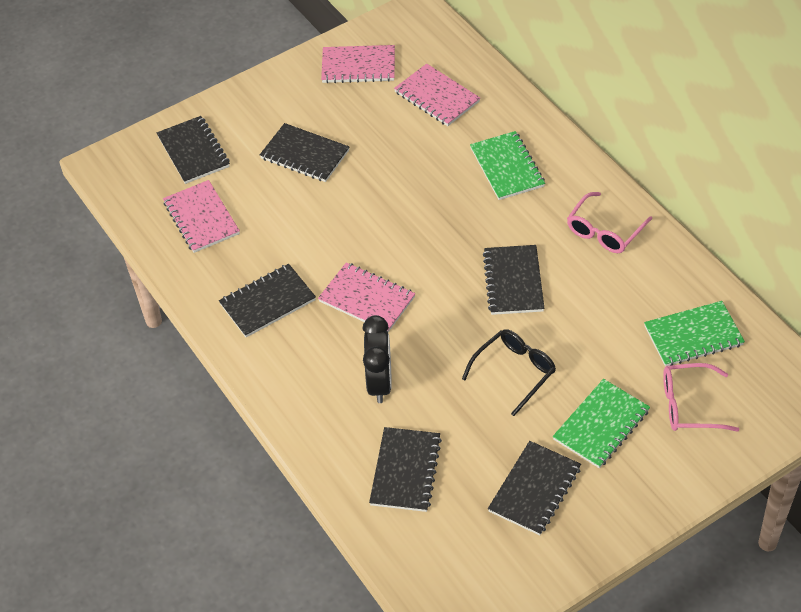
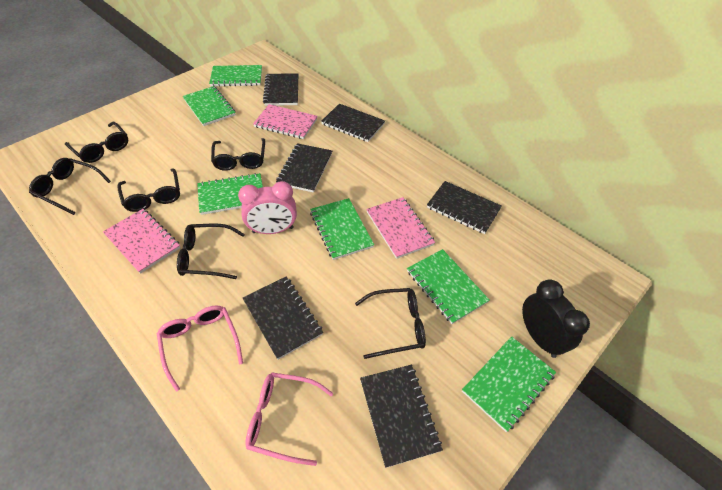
black glasses: [462,329,556,416] = 1 -> [29,158,111,215] [65,122,128,163] [117,168,180,212] [177,224,245,279] [211,138,265,171] [355,288,426,359] = 6
green notebook: [470,131,545,200] [553,379,650,468] [644,301,745,367] = 3 -> [182,86,236,126] [197,173,263,215] [209,65,262,87] [310,198,374,260] [407,249,490,324] [462,336,556,432] = 6
pink clock: none = 0 -> [238,181,297,234] = 1
pink notebook: [163,180,240,253] [318,262,415,332] [321,45,395,83] [394,64,480,126] = 4 -> [103,209,180,274] [253,104,318,139] [366,197,435,259] = 3

